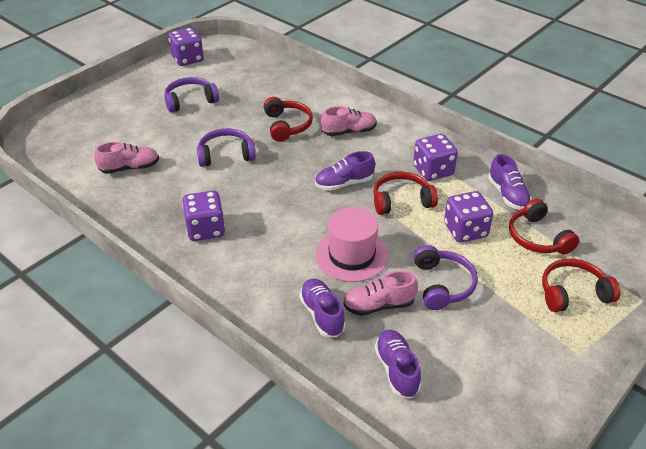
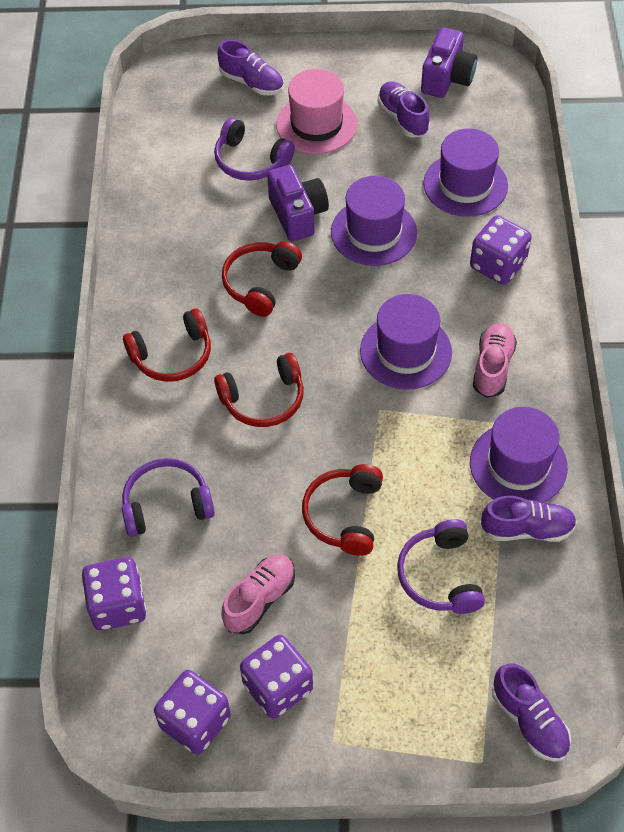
pink shoe: [94,142,159,174] [321,106,377,136] [343,271,418,316] = 3 -> [221,555,295,634] [473,323,517,398] = 2
purple camera: none = 0 -> [267,165,329,241] [421,27,477,98] = 2
purple hat: none = 0 -> [331,176,417,266] [360,294,452,390] [423,128,508,217] [470,407,568,503] = 4

